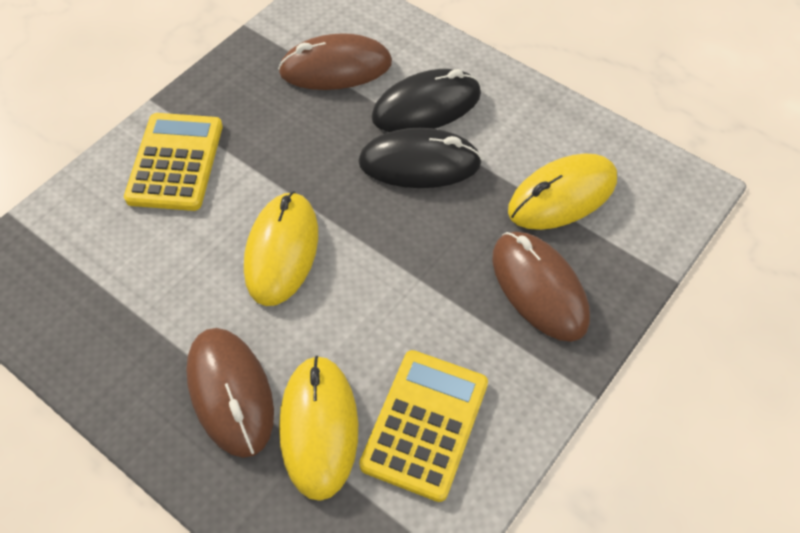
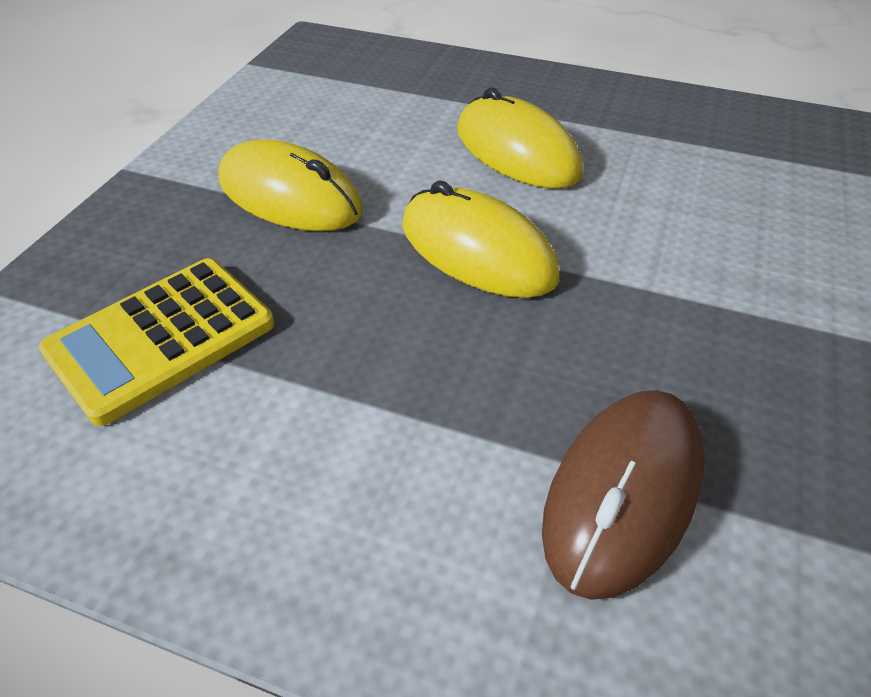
black mouse: [358,128,482,188] [371,69,481,132] = 2 -> none = 0
brown mouse: [186,328,274,458] [278,33,392,90] [492,232,590,342] = 3 -> [542,390,705,600] = 1
yellow calculator: [124,113,223,211] [359,350,488,502] = 2 -> [39,258,274,426] = 1

